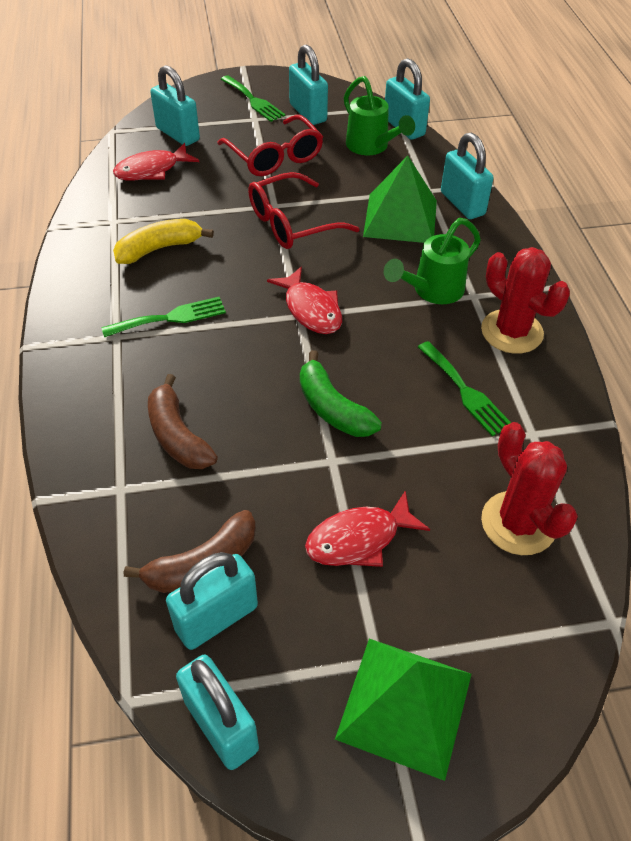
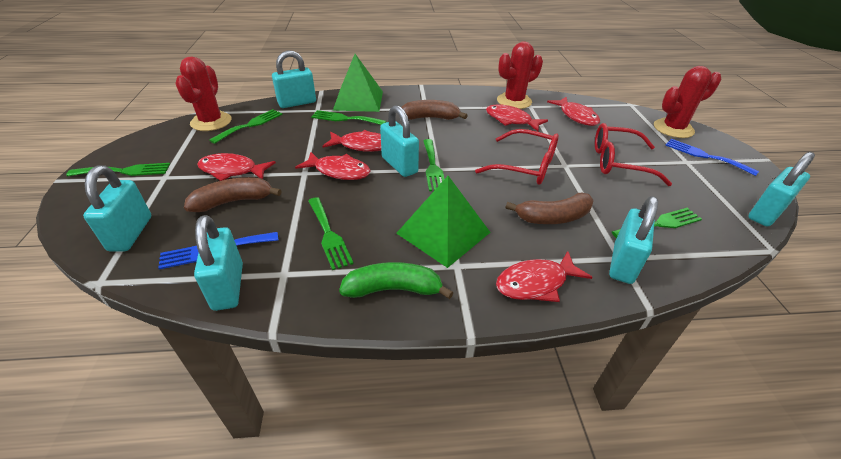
blue fork: none = 0 -> [158,232,279,270] [665,139,759,176] = 2
brown banana: [124,510,256,593] [148,374,218,469] = 2 -> [184,177,282,212] [402,100,468,120] [505,192,594,224] = 3
green fork: [101,297,226,337] [220,75,285,122] [418,341,511,436] = 3 -> [66,163,170,176] [209,109,282,144] [308,197,354,270] [311,110,387,125] [423,139,444,191] [612,208,702,238] = 6
green watering can: [344,76,415,155] [384,218,481,304] = 2 -> none = 0
red cactus: [481,247,570,354] [481,422,578,555] = 2 -> [175,56,231,131] [497,41,543,109] [654,66,721,138] = 3
red fish: [113,143,199,181] [267,267,342,334] [305,490,430,567] = 3 -> [197,153,276,181] [295,152,371,180] [322,130,381,152] [486,104,548,132] [496,251,592,302] [547,97,600,126] = 6
yellow banana: [113,219,214,264] = 1 -> none = 0

